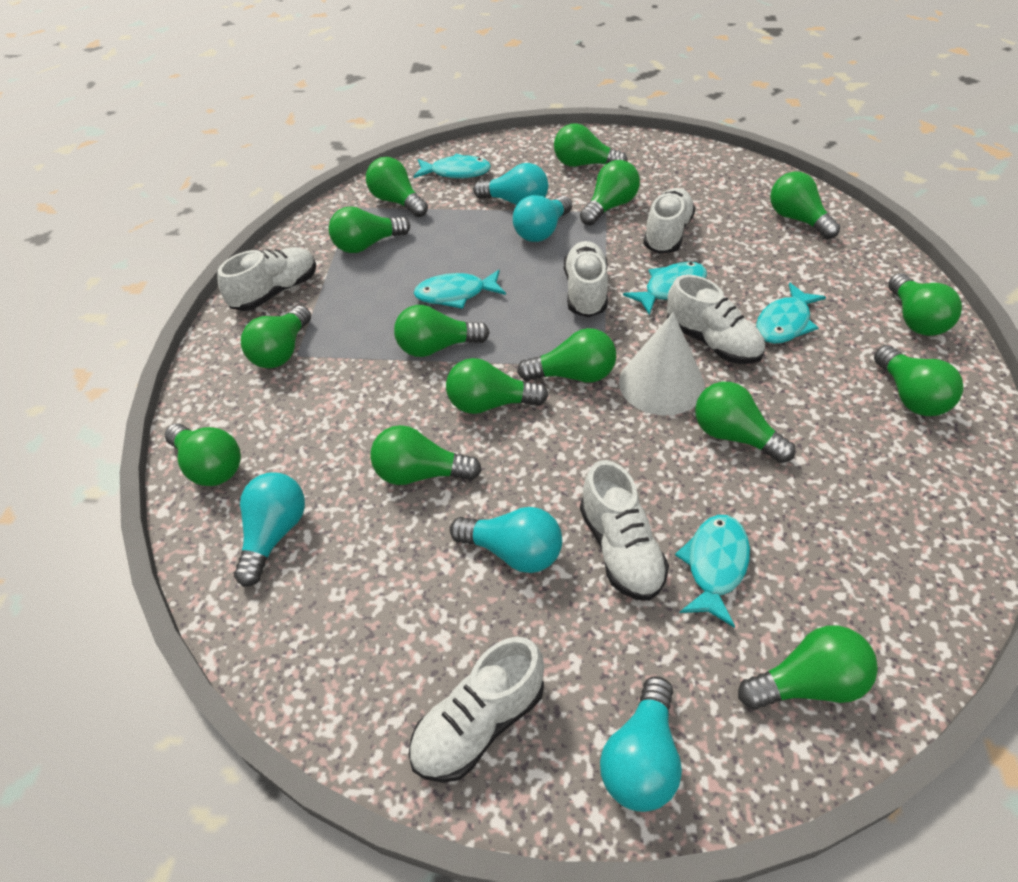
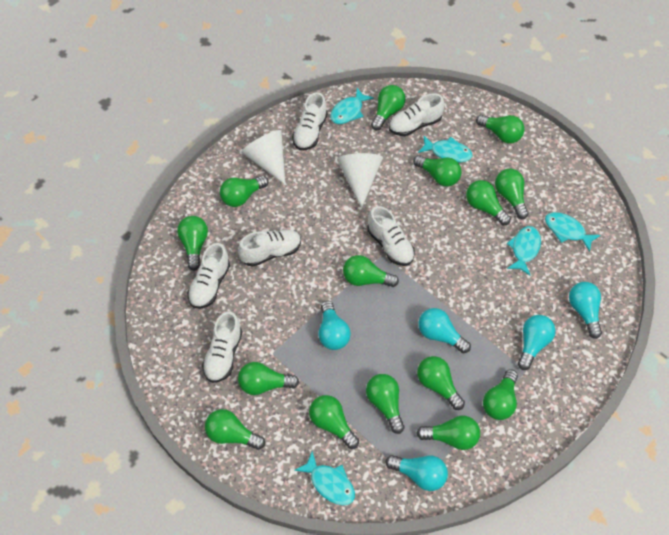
white cone: [619,312,705,416] = 1 -> [241,130,285,185] [337,153,383,208] = 2

